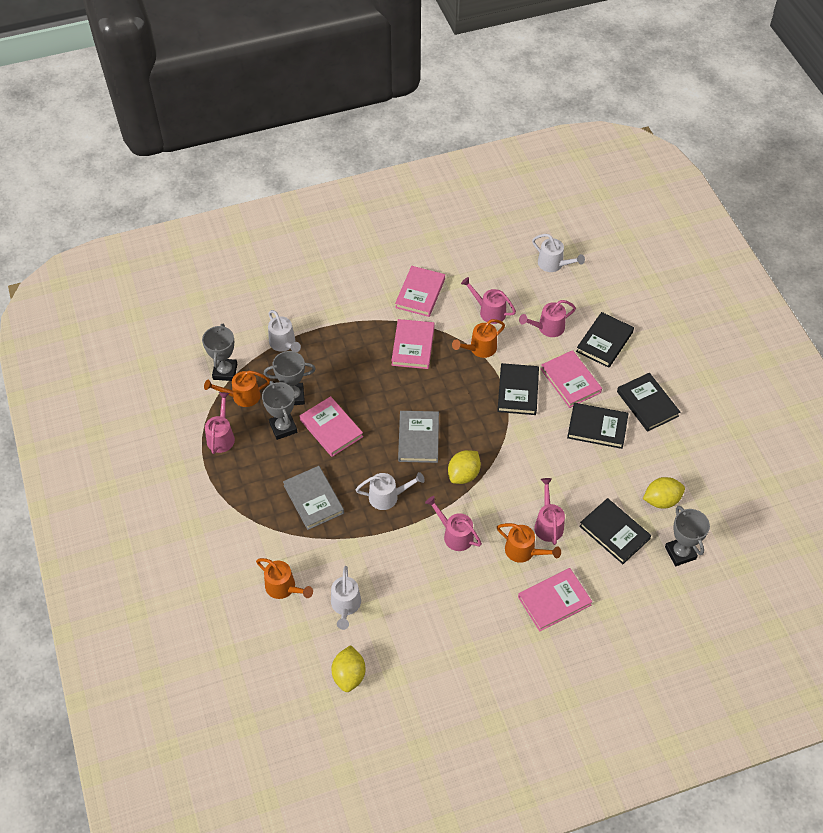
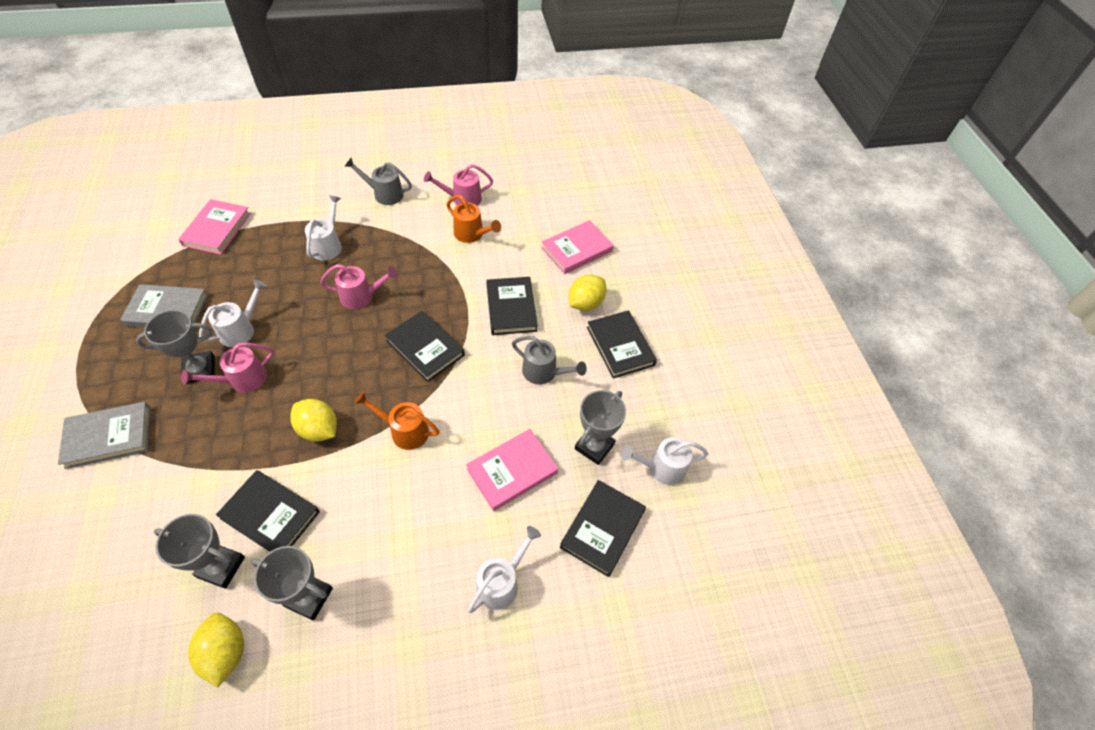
grey watering can: none = 0 -> [345,158,412,205] [512,336,587,384] = 2
orange watering can: [204,370,270,407] [256,558,313,599] [452,319,505,358] [497,523,561,563] = 4 -> [354,391,440,450] [446,195,501,243] = 2
pink book: [299,396,363,457] [391,319,435,369] [395,266,445,317] [518,568,592,632] [541,350,602,408] = 5 -> [178,199,251,255] [466,429,558,511] [541,220,614,274] = 3
pink watering can: [205,392,235,454] [425,496,482,551] [461,277,516,324] [519,300,576,337] [534,478,565,545] = 5 -> [181,343,274,393] [320,264,398,309] [424,164,493,206] = 3

